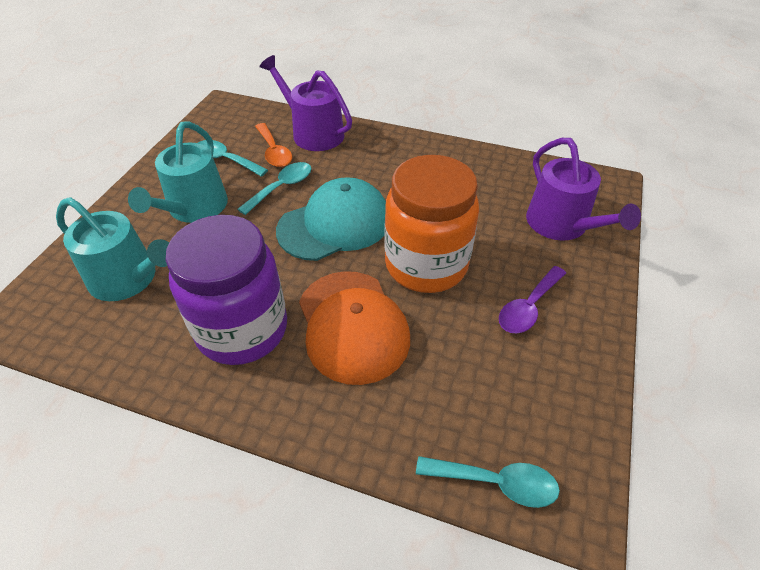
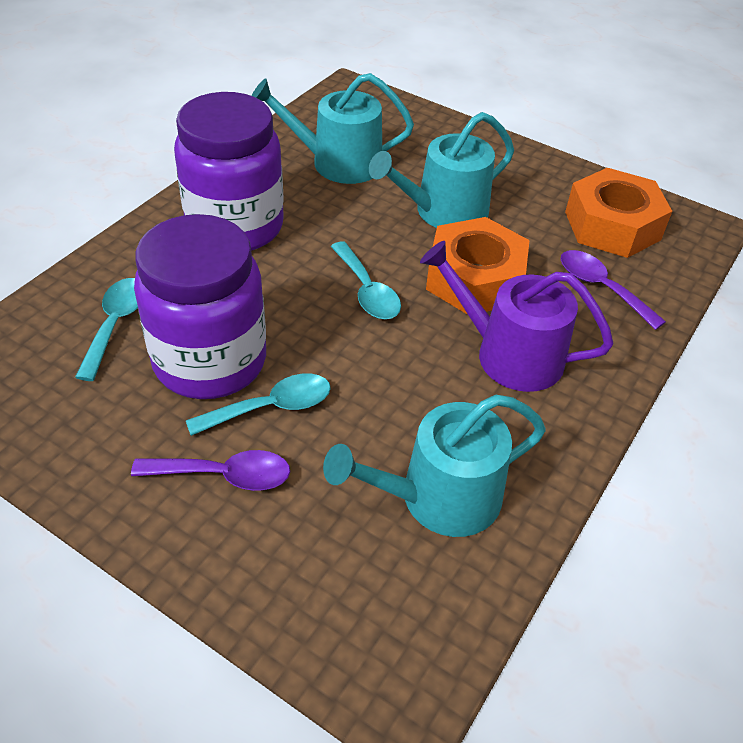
orange cap: [299,271,410,385] = 1 -> none = 0
orange jar: [384,155,479,293] = 1 -> none = 0
orange nut: none = 0 -> [426,217,529,315] [565,168,672,258] = 2
orange spoon: [255,123,292,167] = 1 -> none = 0
purple jar: [166,215,287,365] = 1 -> [134,214,266,399] [174,92,284,251] = 2
purple spoon: [499,266,566,333] = 1 -> [131,450,290,491] [561,250,666,330] = 2
purple watering can: [260,55,352,151] [526,138,641,241] = 2 -> [420,241,614,392] = 1
turquoise cap: [276,177,386,261] = 1 -> none = 0
turquoise watering can: [56,197,169,301] [128,121,228,223] = 2 -> [252,73,414,184] [323,395,546,537] [369,112,514,228] = 3

